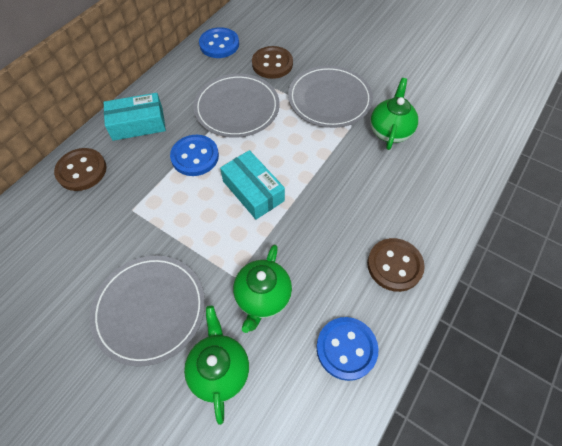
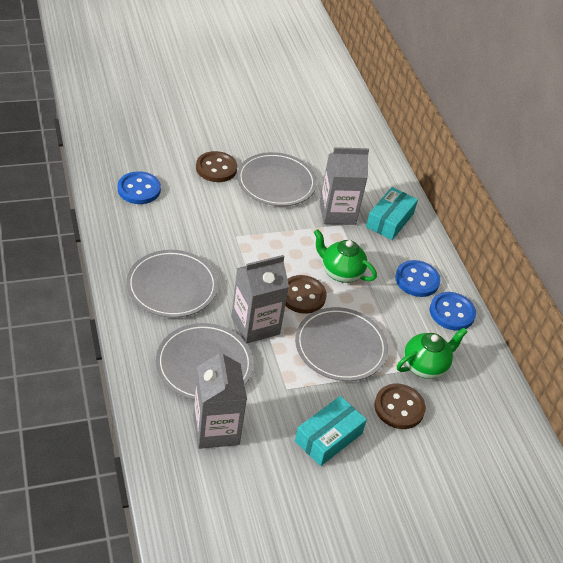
green teapot: [184,306,249,425] [233,245,292,333] [370,78,418,150] = 3 -> [314,229,377,283] [397,328,468,379] = 2
grey carton: none = 0 -> [193,348,247,449] [231,255,289,343] [319,147,369,225] = 3
grey plate: [90,256,205,366] [193,74,279,138] [288,66,373,128] = 3 -> [127,250,218,318] [156,323,253,400] [237,152,317,206] [295,307,388,381] = 4

